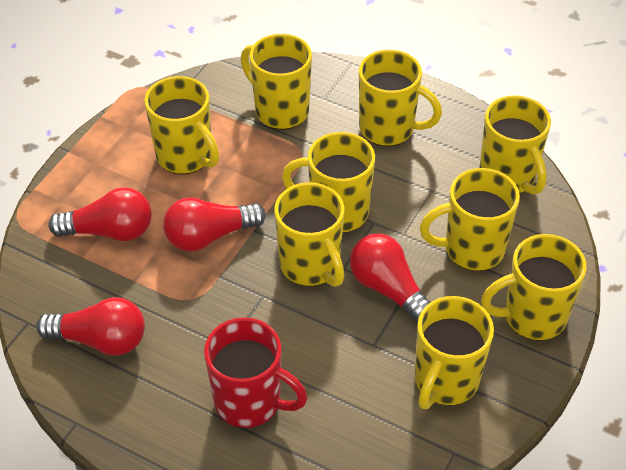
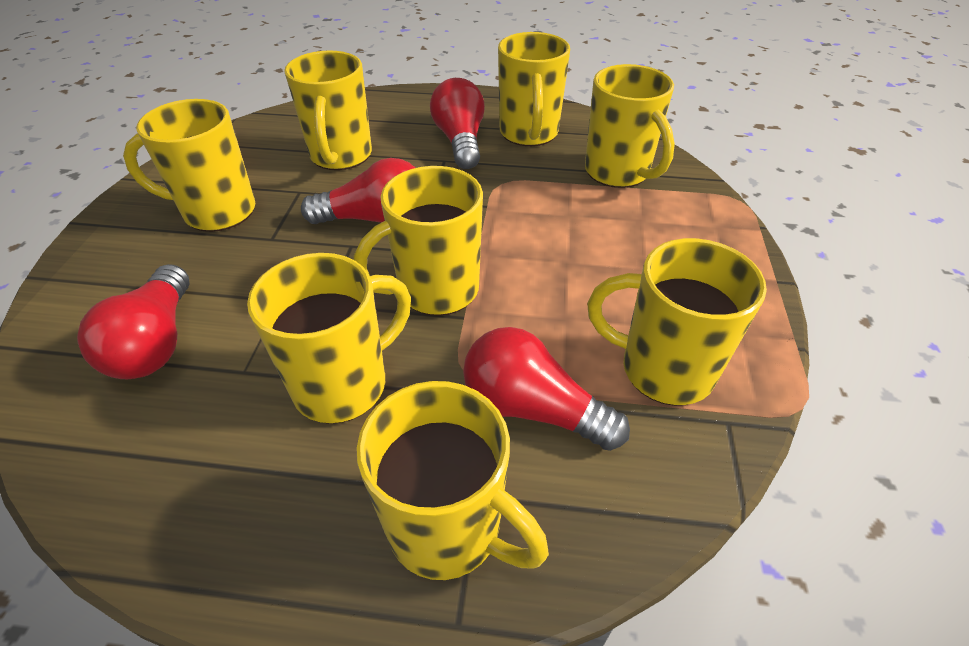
red mug: [204,318,307,428] = 1 -> none = 0
yellow mug: [144,76,219,174] [241,34,312,130] [274,182,344,287] [282,132,375,233] [359,50,442,146] [415,296,494,409] [420,168,520,271] [479,95,551,195] [481,234,587,340] = 9 -> [123,99,255,232] [247,253,411,424] [284,50,372,170] [354,166,483,316] [356,381,549,580] [498,32,570,146] [585,64,675,188] [587,238,767,406] = 8

